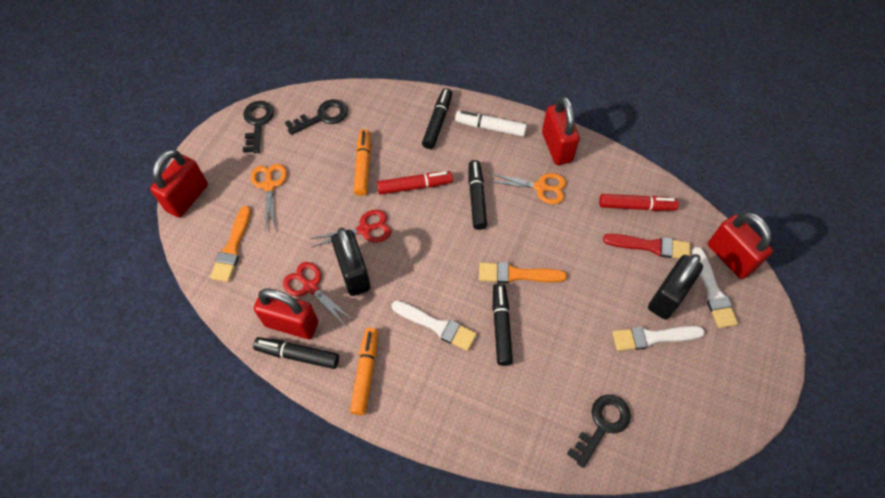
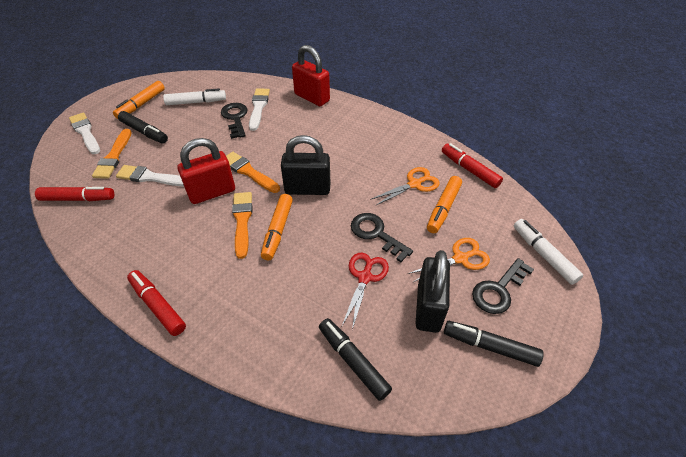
black marker: [253,337,339,369] [422,88,452,149] [469,160,487,230] [493,283,513,366] = 4 -> [118,111,168,143] [319,318,392,401] [444,321,544,367] = 3
orange brush: [210,206,251,282] [479,262,567,283] = 2 -> [92,129,132,179] [226,152,280,193] [232,192,252,259] = 3
orange marker: [350,328,378,415] [354,129,371,196] = 2 -> [113,81,165,119] [261,194,293,260] [427,176,462,233] = 3
red brush: [603,234,690,259] = 1 -> none = 0
red marker: [377,171,453,195] [599,194,679,211] = 2 -> [35,186,114,201] [127,270,186,336] [442,143,503,188] = 3
red padlock: [150,150,208,218] [254,289,318,339] [542,96,580,165] [708,212,773,279] = 4 -> [178,138,235,204] [292,45,330,106] = 2
red scissors: [283,262,354,327] [309,210,391,247] = 2 -> [342,253,389,330] = 1
white marker: [455,111,527,137] = 1 -> [163,88,226,105] [514,219,583,285] = 2

